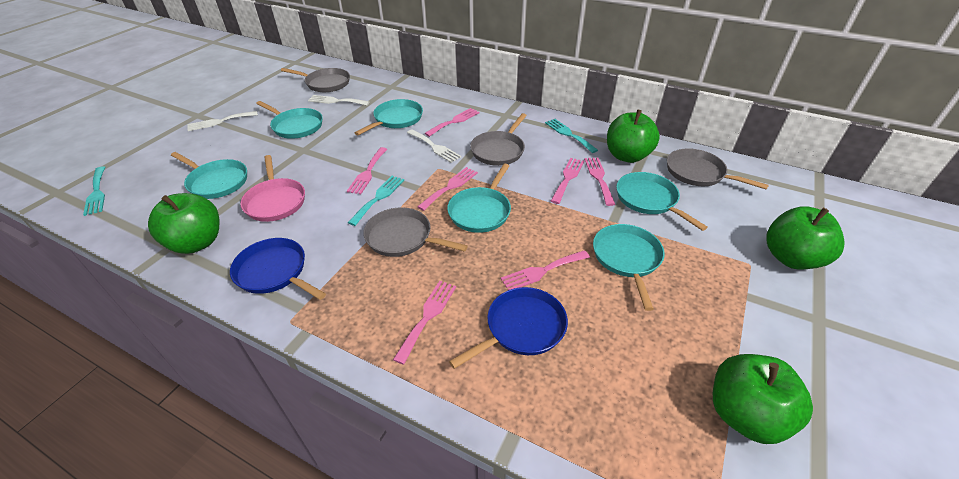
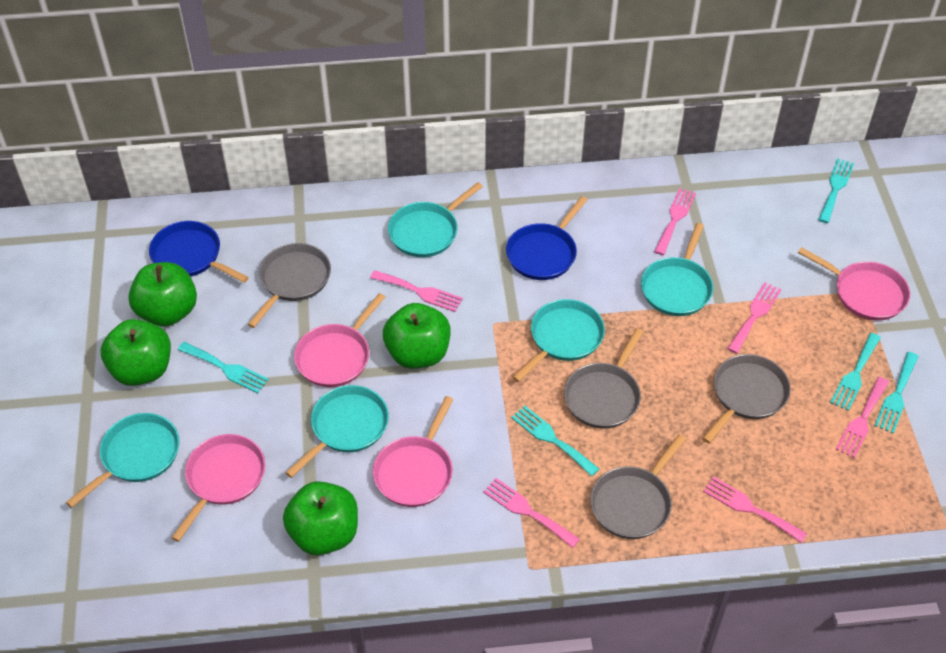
pink fork: [347,147,387,194] [393,281,456,365] [417,167,478,211] [424,108,479,137] [501,250,590,290] [551,158,584,204] [584,157,615,206] = 7 -> [370,270,463,312] [483,478,580,548] [654,188,696,255] [703,476,807,543] [727,282,781,354] [836,377,889,458] = 6
pink pan: [240,155,305,222] = 1 -> [171,434,266,542] [294,293,385,387] [373,396,454,507] [798,247,910,321] = 4
turquoise fork: [83,167,105,216] [348,176,404,226] [545,119,598,153] = 3 -> [178,342,269,393] [511,406,599,476] [818,158,854,223] [830,333,881,411] [875,352,919,434] = 5
turquoise pan: [171,152,247,199] [256,101,323,139] [355,99,423,135] [447,164,511,233] [593,224,665,311] [616,172,708,231] = 6 -> [66,413,179,508] [285,385,389,478] [388,182,483,257] [513,299,605,382] [641,223,713,316] = 5
white fork: [187,111,258,131] [308,95,369,106] [407,129,461,163] = 3 -> none = 0

